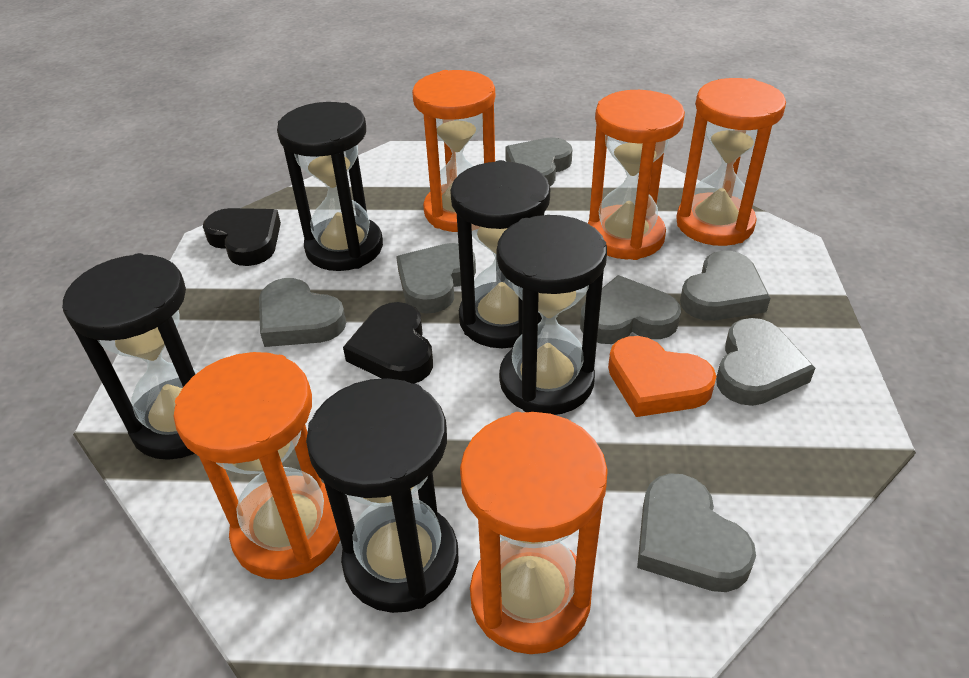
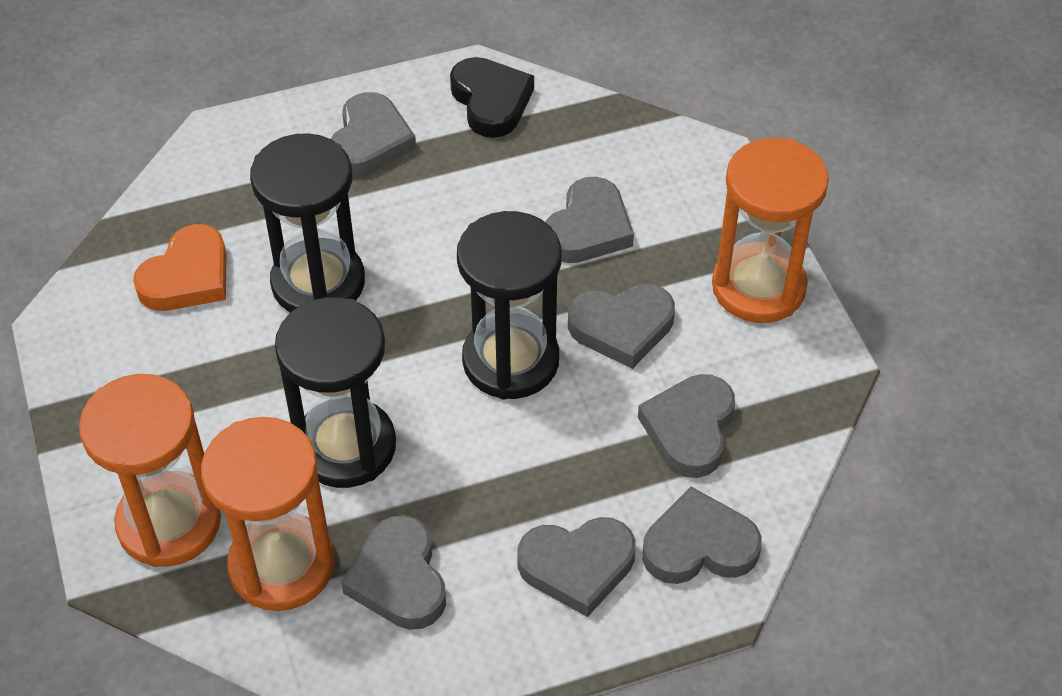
black heart: [203,208,281,266] [343,302,433,384] = 2 -> [450,57,534,138] = 1
black hourglass: [62,253,199,460] [277,102,383,271] [306,378,459,613] [450,160,550,348] [497,215,607,415] = 5 -> [250,133,365,312] [275,297,396,488] [457,211,562,400] = 3
orange hourglass: [173,352,340,580] [412,70,495,232] [460,412,608,654] [588,90,685,260] [676,78,786,246] = 5 -> [79,374,221,567] [201,417,335,611] [712,138,829,323] = 3

